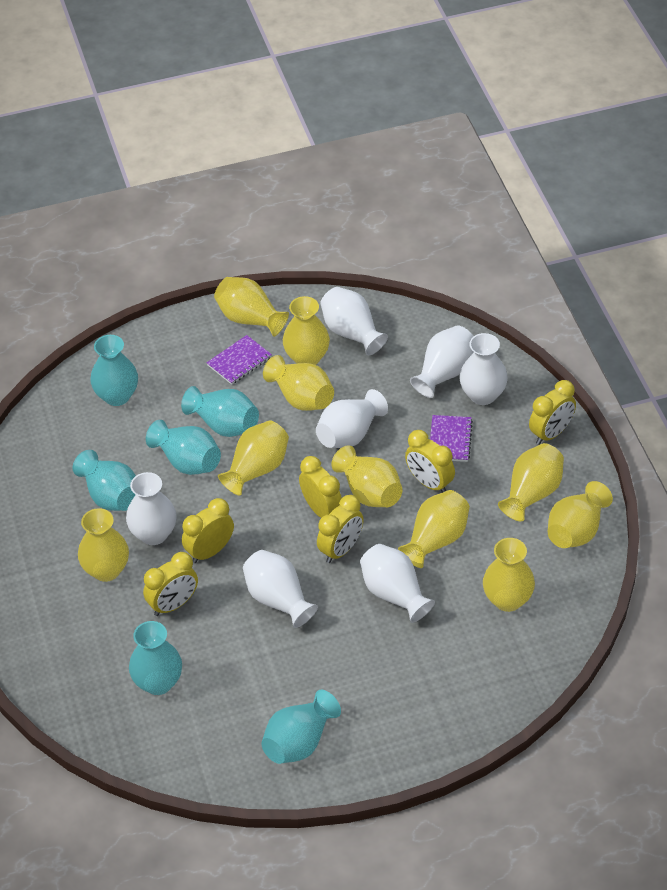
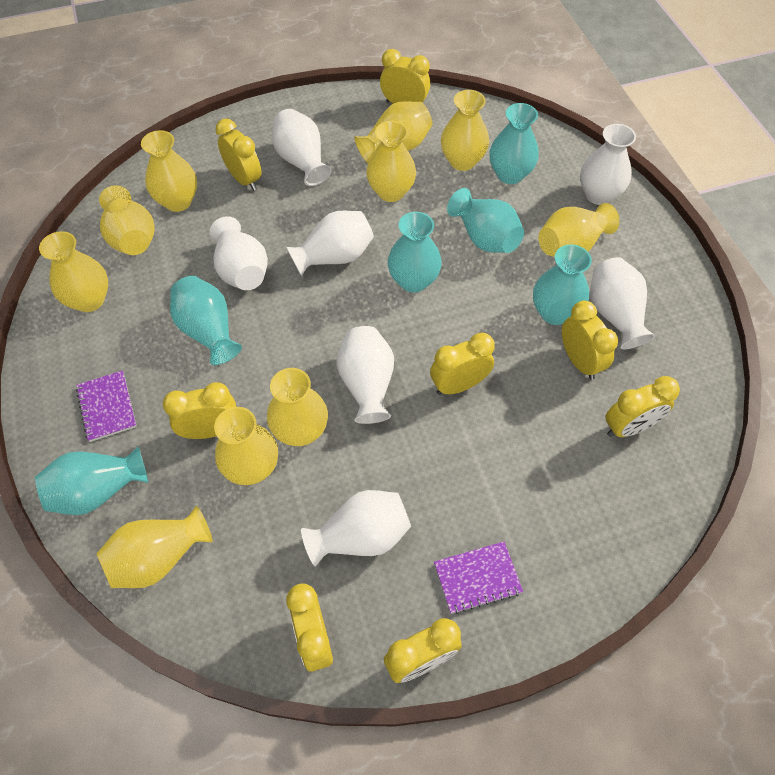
yellow clock: [143,552,198,616] [182,498,234,563] [299,456,342,518] [317,495,364,563] [405,430,455,493] [529,380,576,445] = 6 -> [163,382,236,439] [216,118,261,191] [286,583,333,672] [380,49,430,104] [384,618,462,683] [430,333,495,395] [562,301,618,380] [606,376,680,437] = 8

